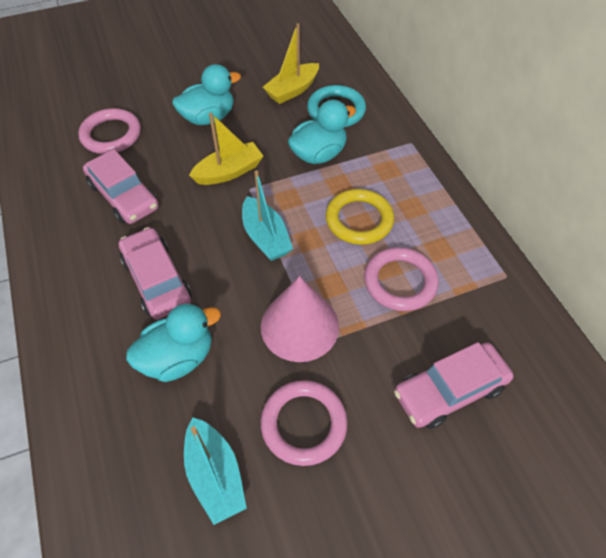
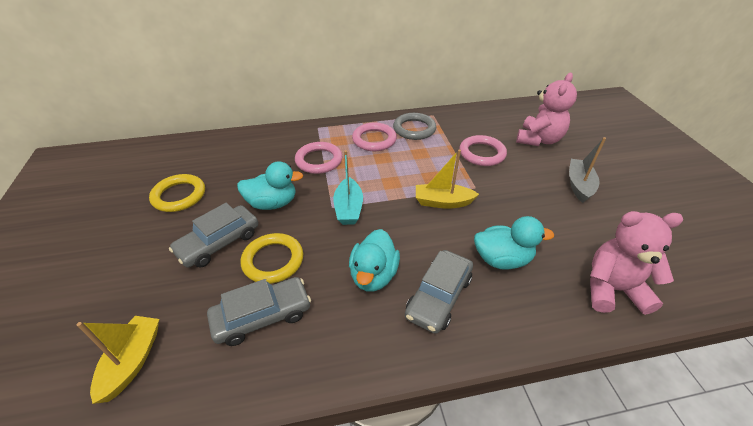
grey boat: none = 0 -> [569,137,606,203] = 1
grey car: none = 0 -> [169,203,258,268] [207,277,311,346] [405,250,473,334] = 3
grey ring: none = 0 -> [393,113,436,140] = 1
pink car: [83,149,159,224] [119,227,191,320] [394,342,514,429] = 3 -> none = 0
pink cone: [261,276,339,362] = 1 -> none = 0
pink teddy bear: none = 0 -> [516,73,577,146] [590,211,683,315] = 2
turquoise boat: [184,417,247,525] [242,170,293,261] = 2 -> [333,150,363,225] = 1
turquoise ring: [307,85,366,127] = 1 -> none = 0
yellow ring: [326,189,394,245] = 1 -> [149,174,205,212] [241,233,303,284] = 2

